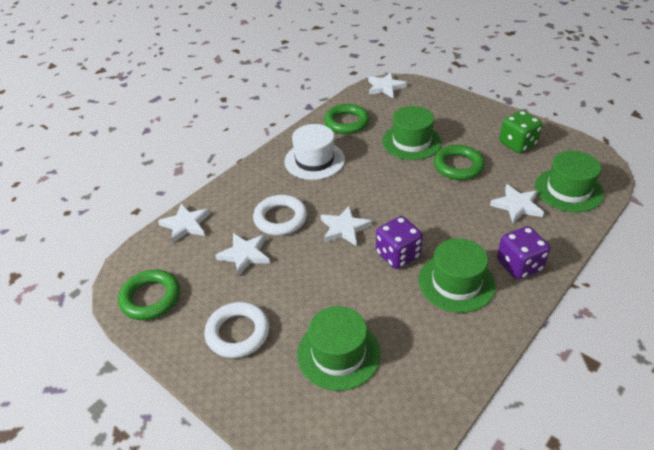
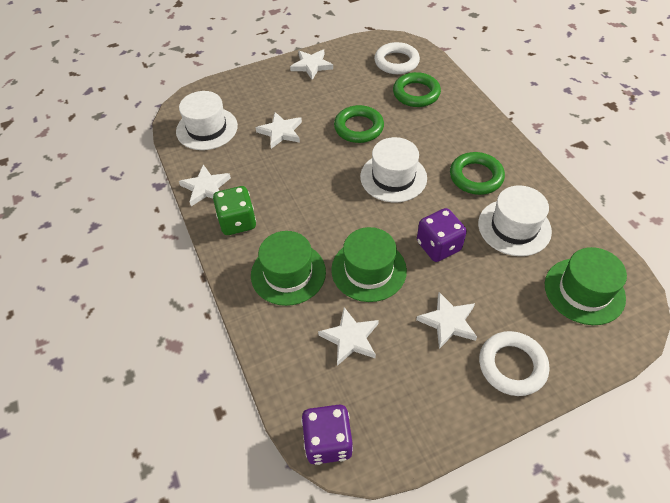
green hat: [297,306,381,391] [382,106,442,160] [418,238,496,313] [535,151,604,212] = 4 -> [251,231,326,306] [331,227,407,302] [545,247,627,325] = 3
white hat: [284,124,345,180] = 1 -> [176,91,238,150] [360,137,427,202] [478,185,552,256] = 3

